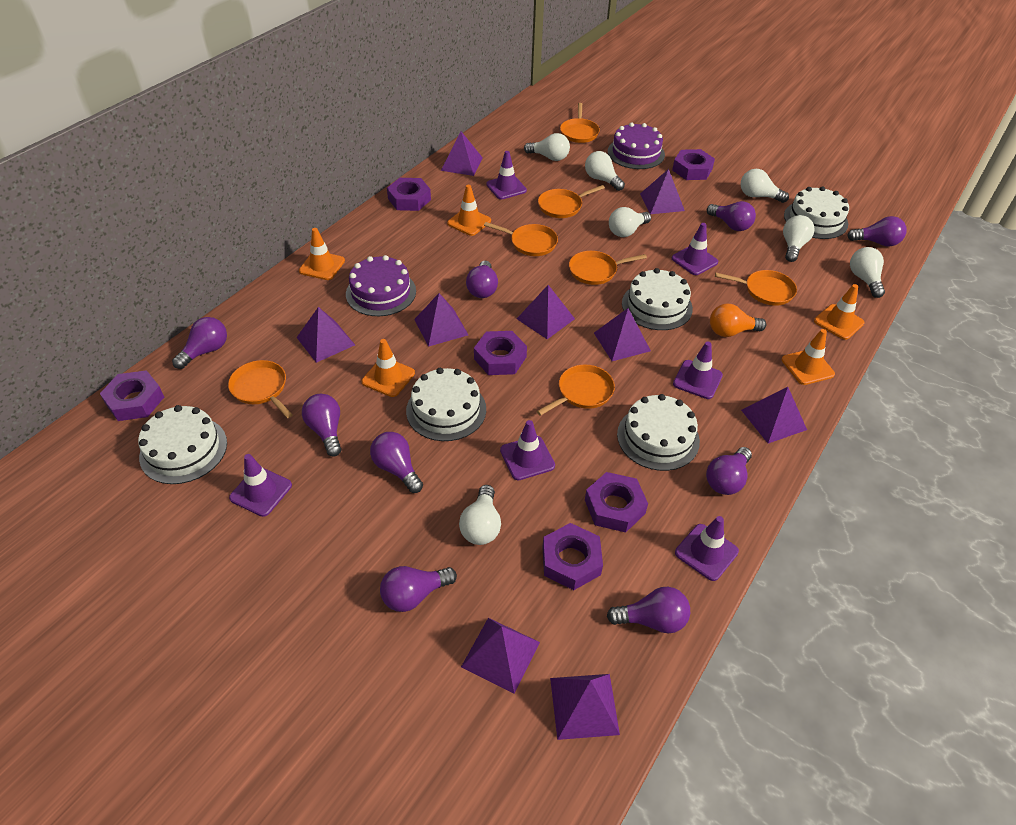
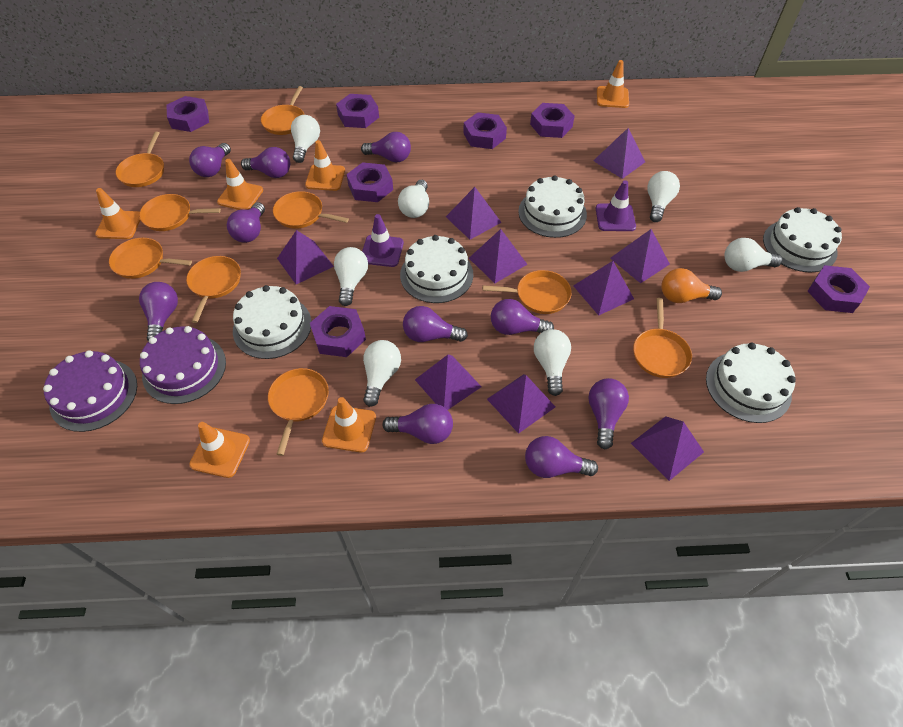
orange pan: [228,360,293,418] [484,222,558,256] [537,365,615,416] [538,185,605,218] [560,103,600,143] [569,251,647,285] [715,270,797,306] = 7 -> [109,238,192,279] [116,132,164,187] [139,194,221,231] [186,256,241,323] [261,86,304,135] [268,368,329,456] [273,191,349,229] [482,270,572,314] [633,298,692,378] = 9
orange traffic cone: [299,228,345,280] [361,339,415,397] [447,185,491,236] [782,329,835,385] [814,284,865,340] = 5 -> [95,188,140,239] [189,422,250,478] [217,159,263,210] [305,140,345,191] [322,397,376,453] [597,60,629,108] = 6
purple light bulb: [172,317,227,369] [302,394,342,457] [370,432,423,493] [380,566,457,612] [466,261,498,298] [607,587,690,633] [706,447,752,495] [707,201,756,231] [847,216,907,247] = 9 -> [139,282,178,341] [189,143,231,177] [227,202,265,243] [241,147,290,178] [361,132,411,162] [382,404,453,444] [403,306,468,342] [491,299,554,335] [525,436,598,478] [588,378,629,450] = 10
purple nut: [100,370,164,421] [387,178,431,211] [474,331,527,375] [542,523,603,590] [585,472,648,532] [672,149,715,180] = 6 -> [166,96,209,132] [310,306,366,357] [336,94,379,128] [346,162,393,202] [463,112,507,149] [530,103,575,138] [808,265,870,313] = 7
purple traffic cone: [229,454,292,517] [486,151,527,199] [500,420,555,480] [672,223,718,275] [673,342,723,399] [675,516,739,581] = 6 -> [362,214,404,267] [596,180,636,231] = 2

